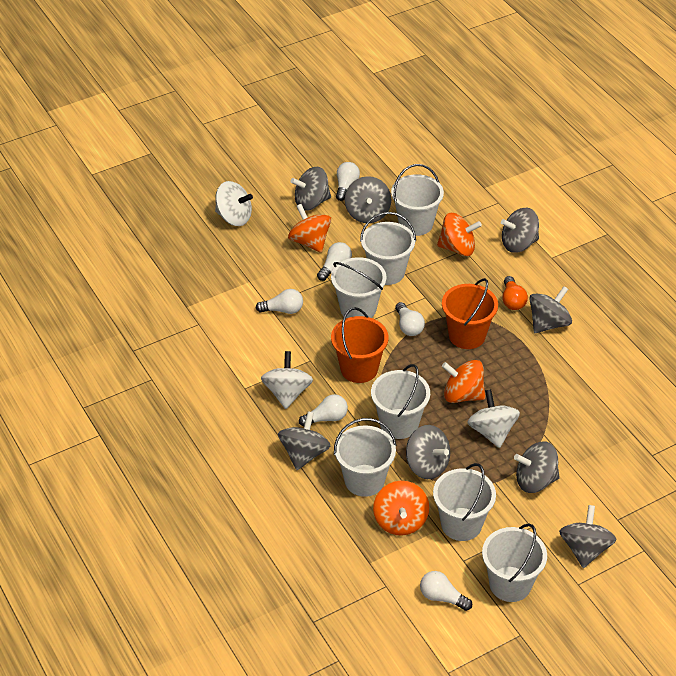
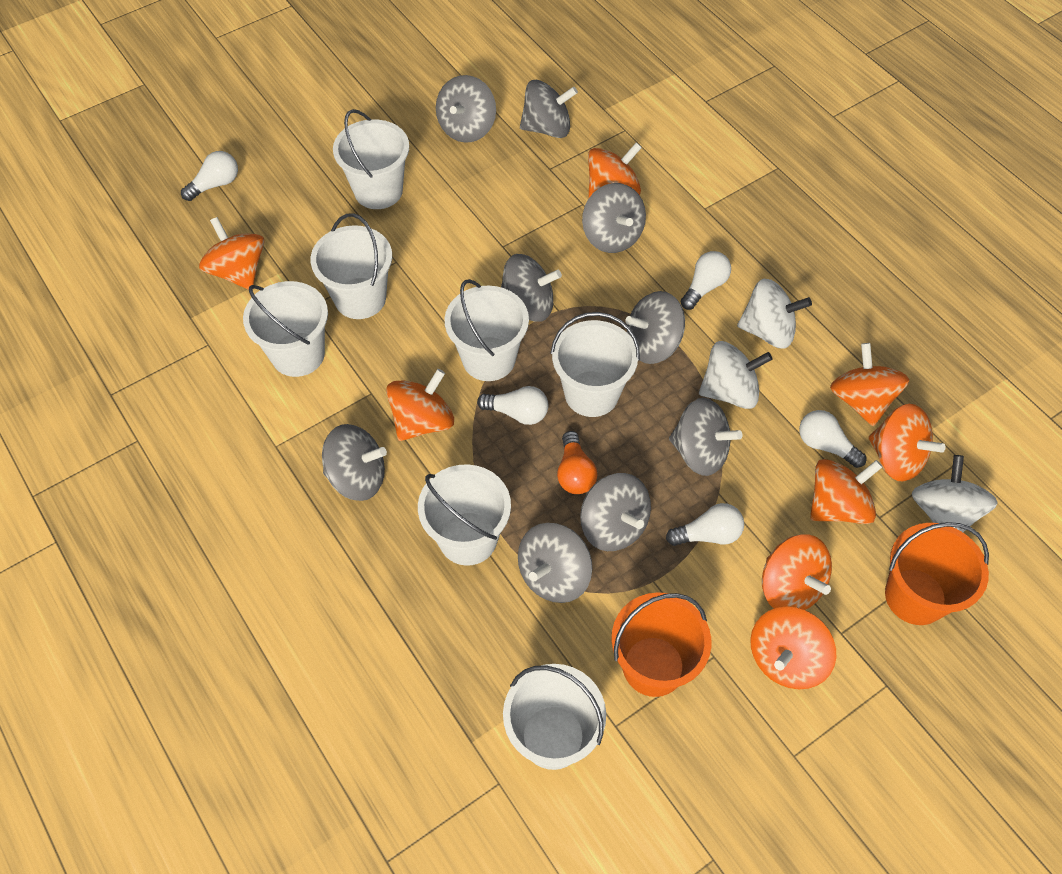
grey spinning top: [278,411,330,470] [291,167,331,211] [345,176,391,223] [406,425,450,479] [501,208,539,253] [514,441,560,493] [529,286,572,333] [559,505,617,568] = 8 -> [322,424,387,501] [436,75,496,143] [501,254,562,322] [518,523,592,603] [520,80,578,138] [580,473,651,551] [582,183,646,253] [625,291,685,364] [669,398,742,476] = 9
orange spinning top: [288,204,331,253] [373,481,429,535] [437,213,482,256] [442,360,485,403] = 4 -> [199,217,264,290] [386,369,454,441] [588,142,642,198] [750,607,836,689] [762,534,832,610] [810,459,882,524] [830,343,909,426] [868,404,946,481] = 8
white light bulb: [256,289,303,314] [299,394,348,427] [317,242,352,281] [336,162,360,201] [395,302,425,336] [420,571,472,611] = 6 -> [181,151,238,201] [477,386,548,425] [666,503,744,546] [681,251,731,310] [799,410,866,468] = 5

